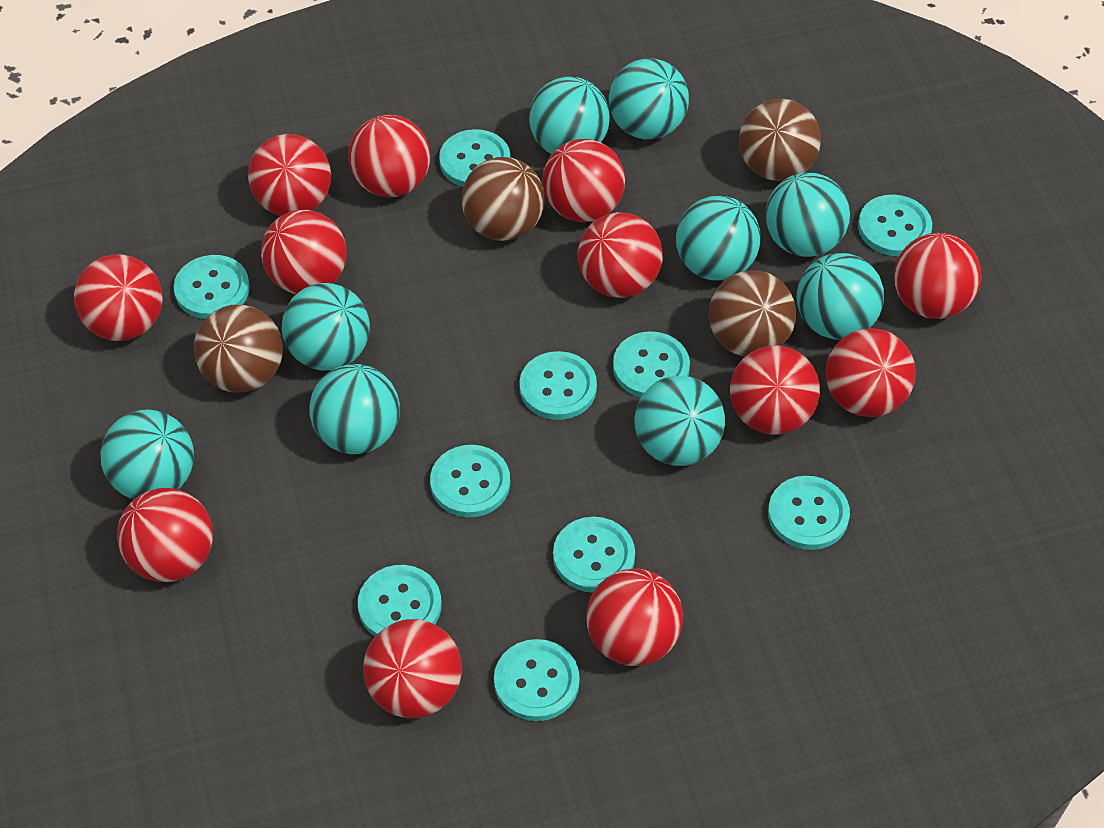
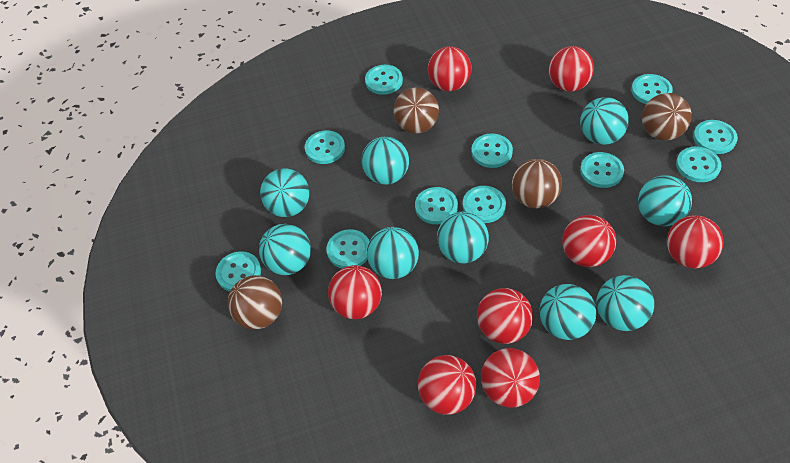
red ball: [74,254,163,341] [117,488,213,582] [248,134,331,216] [261,210,347,294] [348,114,430,197] [363,619,462,718] [542,139,625,222] [578,212,663,298] [586,569,683,666] [730,345,820,435] [826,328,916,417] [894,233,982,319] = 12 -> [328,265,382,319] [418,355,476,415] [428,46,472,91] [477,288,533,344] [481,348,540,408] [549,46,594,92] [562,215,616,267] [667,215,724,268] = 8
turquoise button: [174,255,250,319] [358,565,441,636] [430,445,510,517] [439,129,510,187] [494,639,580,721] [519,351,597,420] [553,517,635,593] [613,331,690,398] [768,476,850,550] [858,195,932,256] = 10 -> [215,251,261,292] [305,130,345,164] [326,229,369,268] [365,65,403,95] [415,187,458,224] [463,186,506,223] [471,133,513,168] [580,152,624,188] [631,74,673,104] [676,146,722,182] [693,120,738,154] = 11

